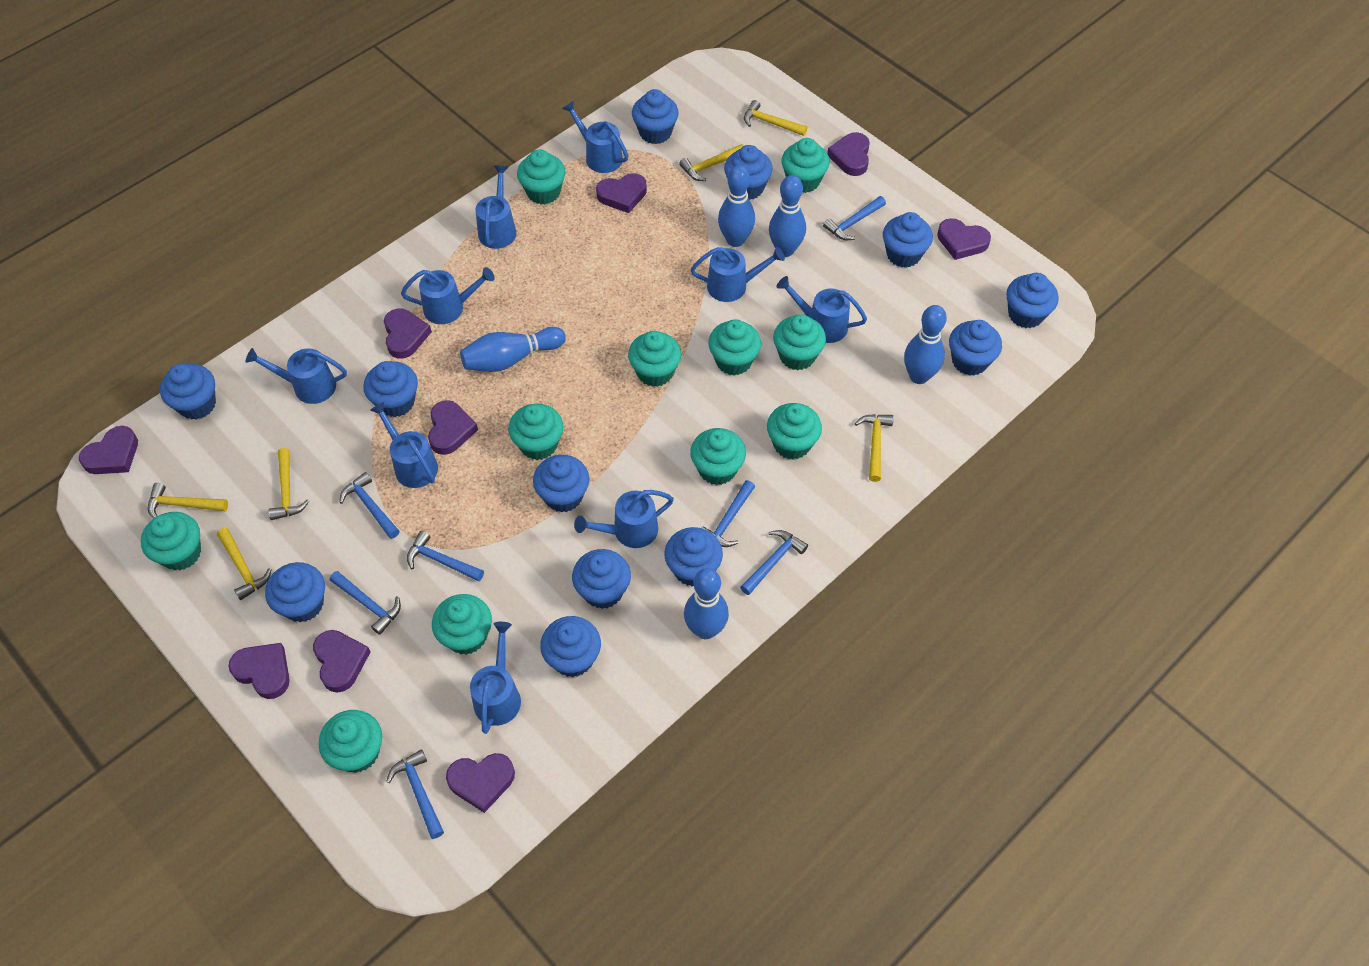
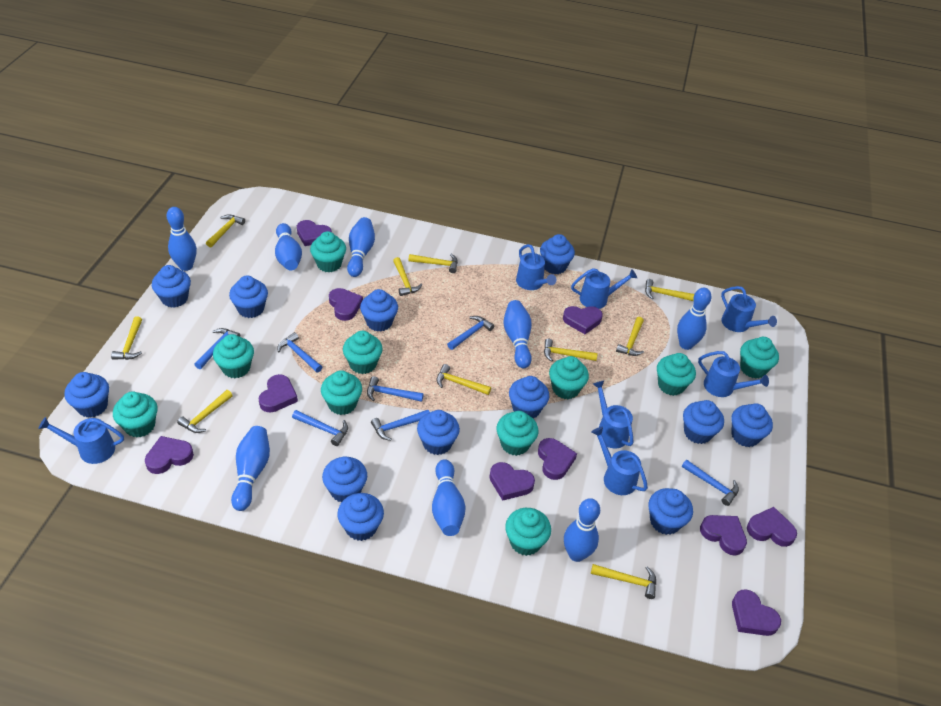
blue bowling pin: [460,327,566,372] [684,568,729,639] [718,165,755,247] [769,175,806,257] [904,305,947,384] = 5 -> [167,207,197,271] [231,426,270,511] [275,223,302,270] [347,217,375,277] [432,459,466,536] [503,300,532,368] [564,498,600,562] [677,288,711,350] = 8
blue watering can: [245,348,347,404] [370,402,438,488] [401,267,495,324] [470,622,521,734] [476,165,516,249] [562,100,629,173] [574,490,674,548] [690,247,785,302] [776,276,867,343] = 9 -> [38,417,124,464] [516,244,556,290] [571,268,637,309] [592,427,648,495] [593,381,634,448] [698,351,769,397] [721,286,777,332] = 7
purple heart: [79,426,138,474] [228,643,290,699] [313,630,370,692] [384,309,432,359] [428,400,478,455] [446,753,515,813] [596,173,647,213] [827,132,870,176] [937,218,991,260] = 9 -> [145,436,194,474] [259,374,298,412] [297,220,332,246] [329,288,363,321] [489,462,535,501] [538,438,577,480] [563,306,603,334] [700,515,747,555] [732,589,781,636] [747,507,797,547] = 10
turquoise cupcake: [141,512,201,571] [319,710,382,773] [432,594,492,655] [508,403,564,460] [517,149,565,204] [628,331,681,387] [690,428,746,485] [708,319,761,376] [767,403,822,460] [773,314,826,370] [781,138,830,193] = 11 -> [113,391,158,437] [213,334,254,378] [310,231,346,273] [321,370,362,415] [343,331,382,374] [497,411,539,456] [505,508,551,556] [549,356,589,399] [657,353,696,396] [740,337,779,379] = 10
yellow hammer: [148,483,228,518] [217,528,272,600] [268,448,309,520] [679,144,744,181] [744,100,807,136] [855,414,894,482] = 6 -> [111,316,142,360] [177,390,233,433] [206,214,245,248] [393,257,423,296] [408,254,458,273] [436,364,491,395] [544,339,598,362] [591,564,656,599] [616,317,644,356] [645,279,694,301] = 10

